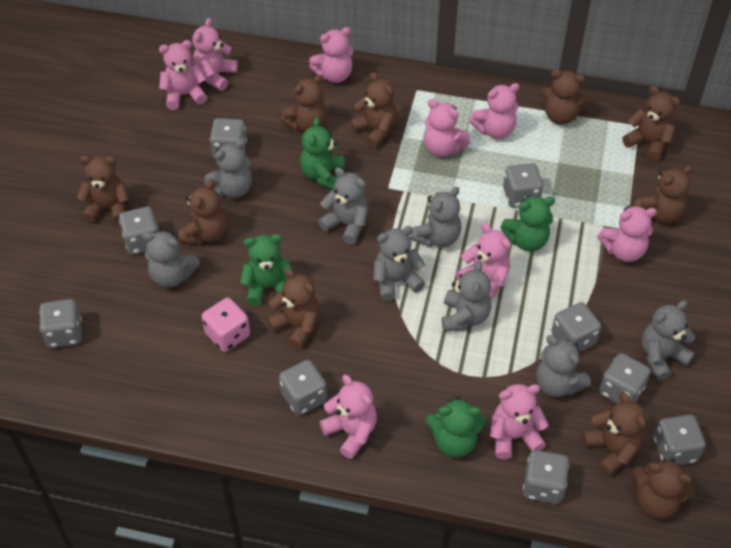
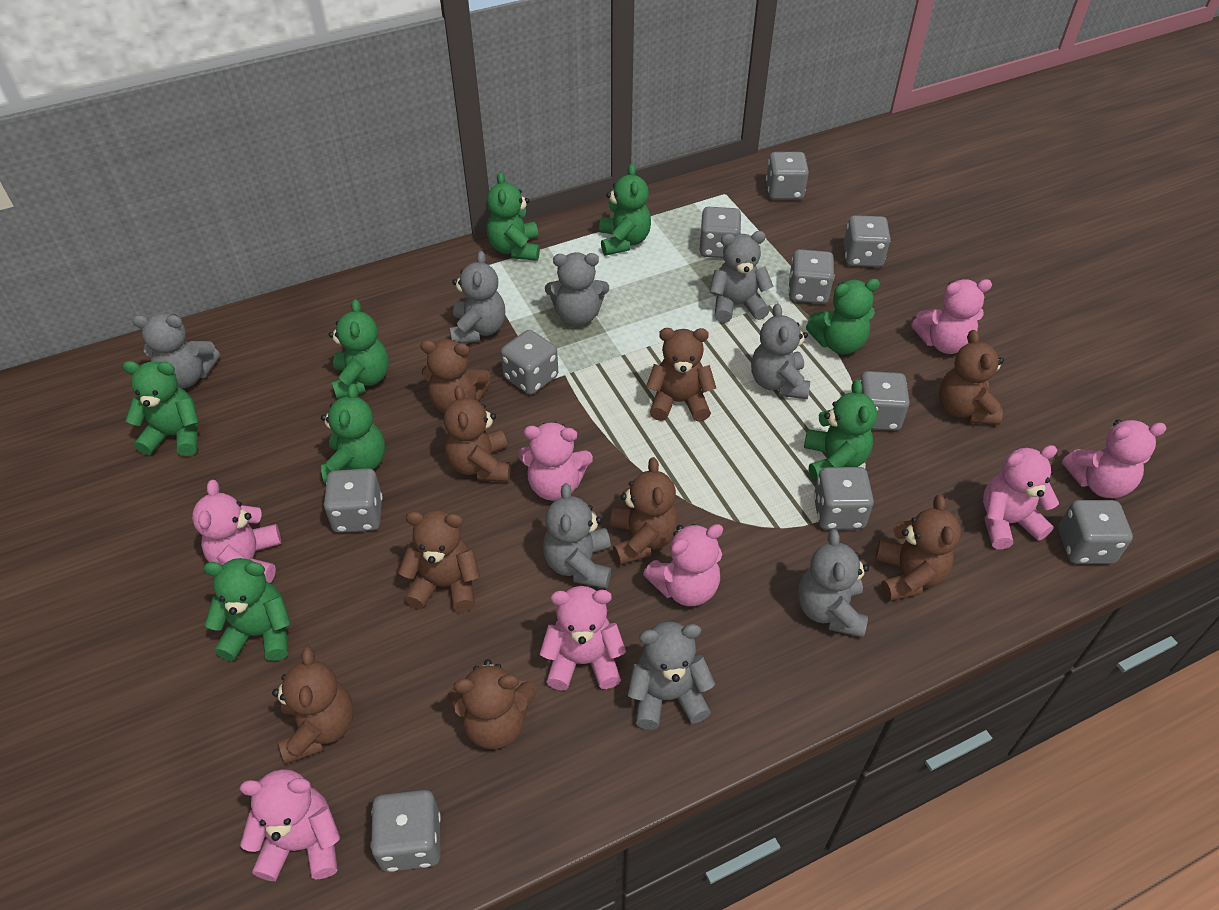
brown teddy bear: [77,156,129,224] [179,179,227,245] [267,268,320,349] [280,75,327,132] [350,72,397,148] [541,70,589,125] [582,392,646,476] [622,86,680,161] [632,458,695,519] [633,165,693,223] = 10 -> [272,646,354,764] [398,510,480,612] [420,339,491,413] [444,386,511,482] [447,659,537,749] [610,457,678,565] [646,328,716,422] [875,495,961,602] [939,330,1004,425] = 9
green teddy bear: [240,234,295,306] [300,117,345,189] [426,397,486,458] [500,196,555,252] = 4 -> [123,361,199,456] [203,558,291,661] [321,384,385,484] [329,299,389,400] [486,172,540,261] [599,164,651,256] [804,380,877,483] [806,279,880,354] = 8
grey dice: [39,299,82,348] [119,207,158,255] [210,118,247,159] [279,360,327,416] [503,163,543,208] [523,450,569,504] [551,302,601,352] [599,353,651,404] [653,414,706,465] = 9 -> [324,468,382,533] [371,790,441,872] [501,330,558,395] [699,207,741,258] [766,152,809,200] [788,249,834,304] [814,467,874,530] [843,215,891,267] [860,371,910,431] [1058,500,1133,564] = 10
pink dice: [202,298,250,352] = 1 -> none = 0
pink teddy bear: [159,40,207,110] [192,18,238,91] [309,27,353,83] [319,375,377,459] [424,99,470,157] [456,223,511,300] [470,83,520,139] [490,384,549,459] [598,206,657,262] = 9 -> [192,480,281,583] [239,769,340,881] [518,422,593,501] [540,586,626,690] [643,524,723,606] [911,279,992,354] [983,445,1059,549] [1062,419,1167,498] = 8

